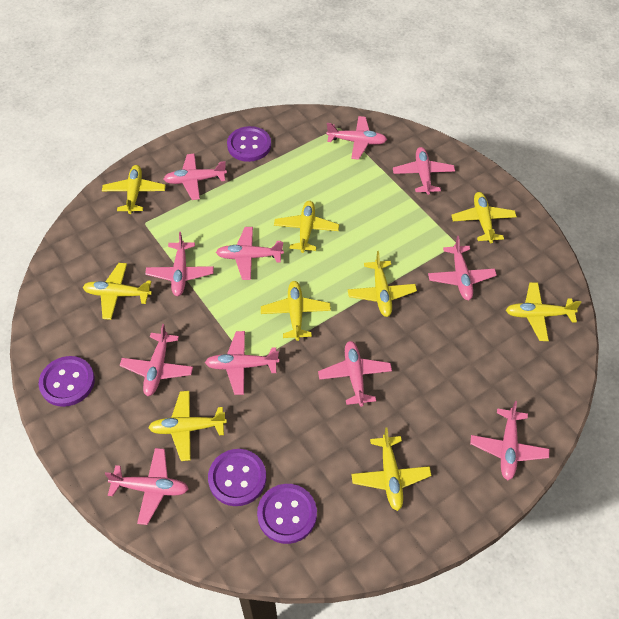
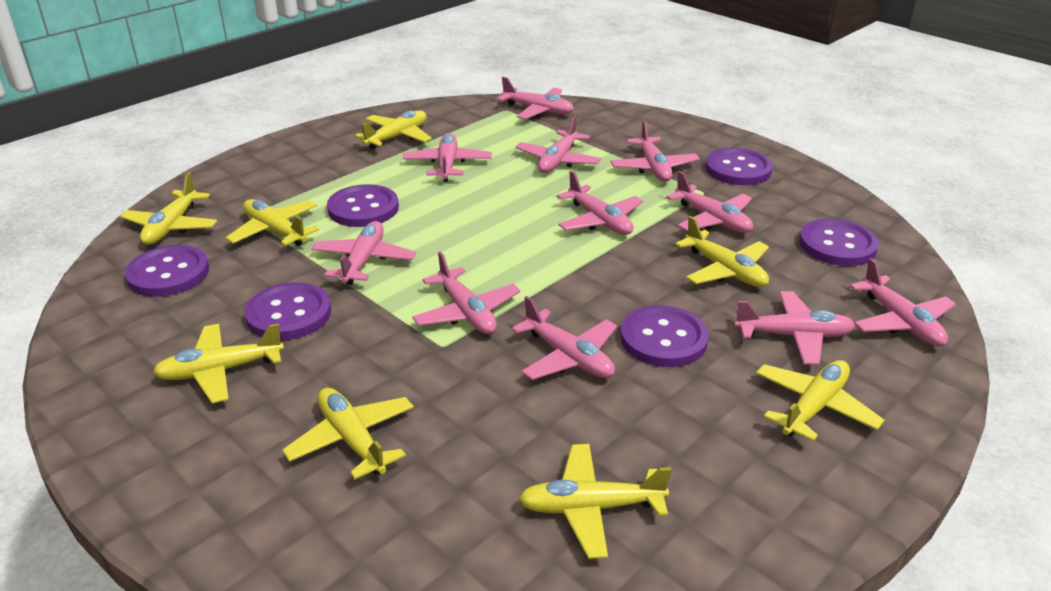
purple button: [39,356,95,407] [208,449,266,506] [227,126,271,162] [257,484,317,544] = 4 -> [125,245,209,297] [244,282,331,340] [327,184,399,227] [621,305,709,367] [705,148,773,185] [799,218,879,266] = 6
yellow plane: [83,263,152,320] [102,165,166,214] [148,391,227,461] [261,281,331,341] [274,201,339,253] [348,251,417,317] [351,428,432,511] [451,192,517,243] [506,282,582,341] = 9 -> [120,173,217,245] [153,323,284,403] [226,199,319,246] [282,388,414,480] [355,110,432,149] [519,444,671,559] [675,216,769,287] [756,360,884,442] = 8

